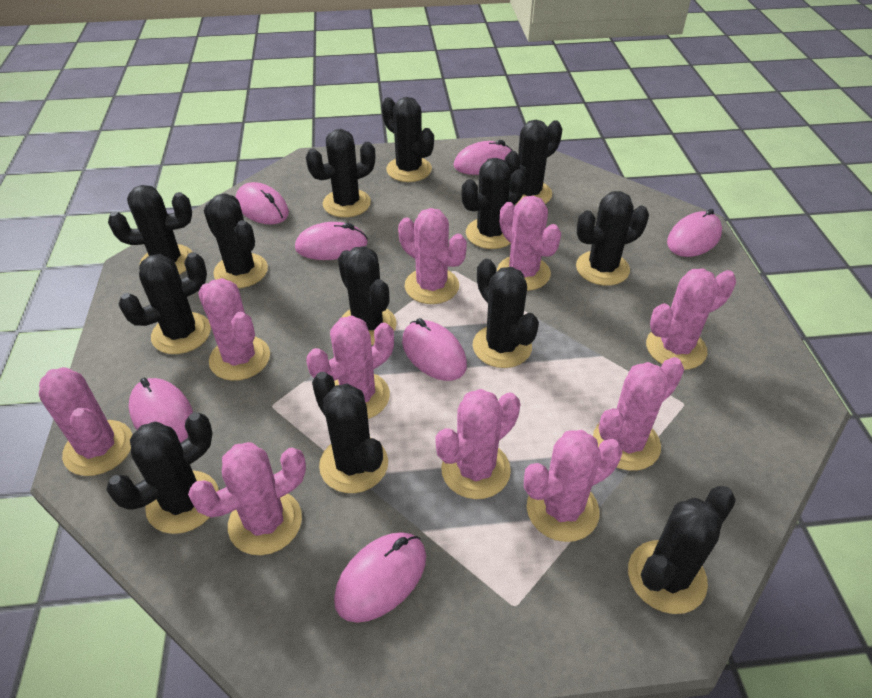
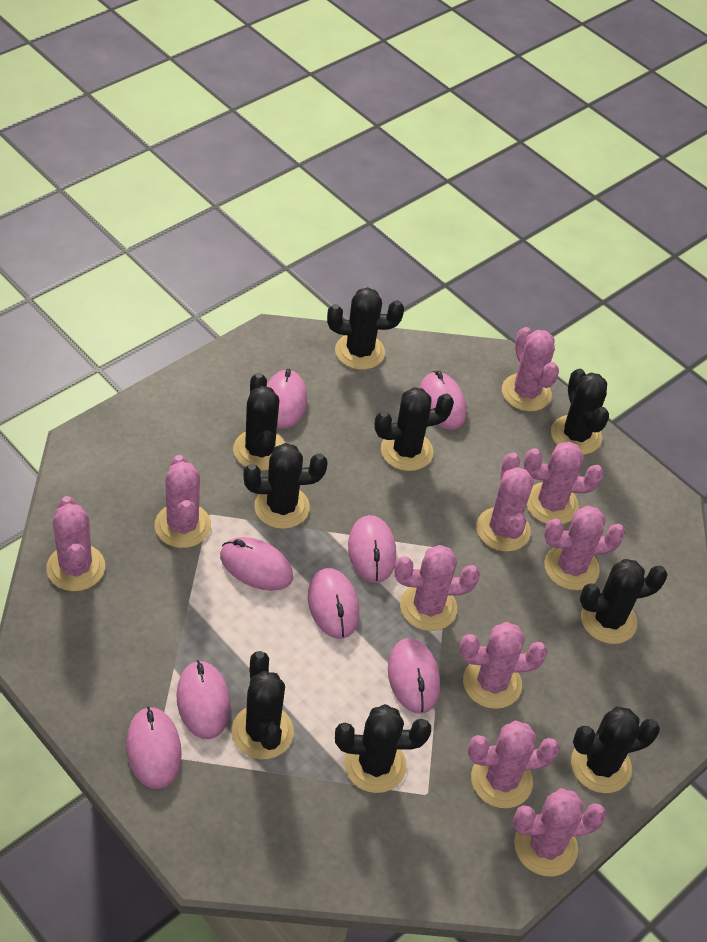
black cactus: [106,412,219,534] [108,185,192,275] [118,252,211,354] [203,194,268,288] [306,129,375,218] [312,372,388,493] [338,246,397,345] [381,97,434,182] [462,158,526,249] [473,259,539,368] [505,120,562,204] [576,191,649,286] [628,486,736,614] = 13 -> [232,651,294,759] [233,373,285,471] [243,443,328,529] [327,287,404,370] [335,704,431,793] [375,387,454,471] [551,369,609,455] [571,706,660,793] [580,559,668,644] = 9
pink mouse: [129,378,193,443] [236,182,289,224] [295,222,368,260] [334,532,426,623] [402,318,467,381] [454,140,513,175] [667,209,722,257] = 7 -> [126,706,182,789] [176,660,230,739] [220,537,293,591] [267,369,307,429] [308,568,359,639] [348,515,396,583] [388,638,440,714] [420,371,467,430] = 8

